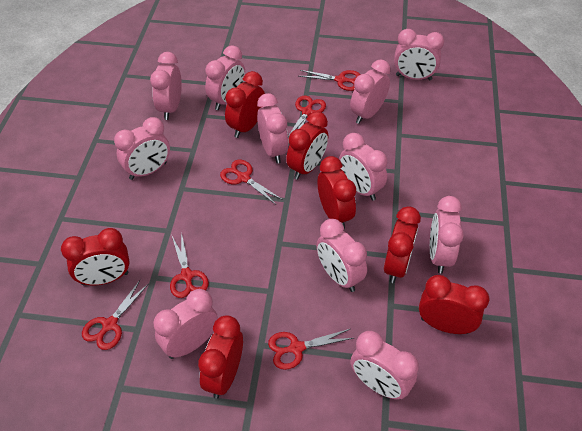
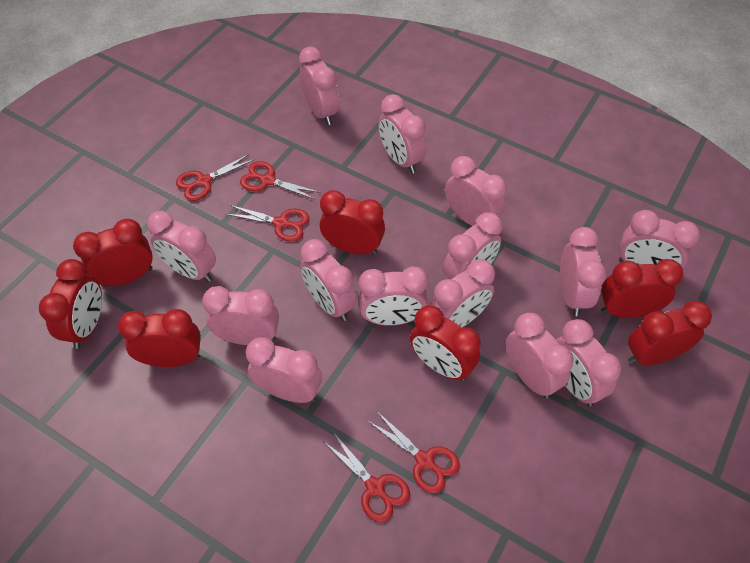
pink clock: [114,117,170,180] [150,52,182,120] [153,289,218,359] [205,46,245,110] [257,93,289,163] [316,219,367,292] [339,133,388,201] [350,59,391,124] [351,331,419,400] [394,29,444,80] [430,196,464,273] = 11 -> [147,210,216,282] [202,286,279,345] [246,337,322,403] [299,46,339,125] [300,239,357,321] [358,266,428,326] [378,94,427,174] [430,259,495,327] [443,212,502,279] [445,156,507,226] [506,313,574,398] [556,319,621,406] [560,227,607,316] [619,210,700,269] = 14
red scissors: [82,280,149,350] [170,232,209,298] [220,160,283,204] [268,329,353,370] [288,96,326,137] [299,70,361,91] = 6 -> [176,153,255,201] [225,205,309,242] [240,161,321,200] [323,432,410,522] [368,412,460,493] = 5

